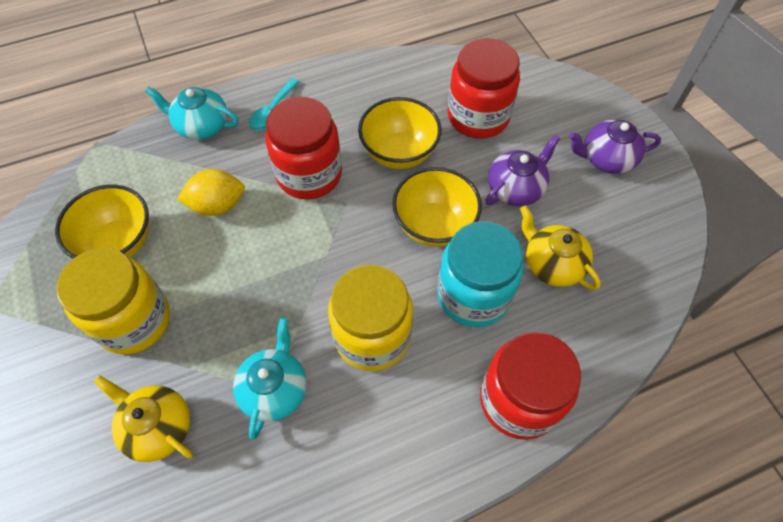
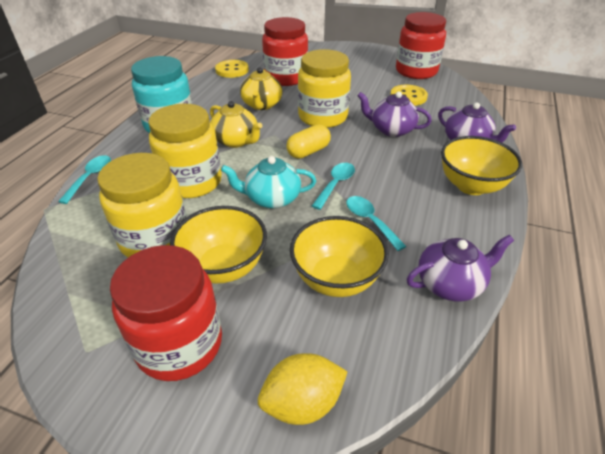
purple teapot: [486,135,561,206] [569,120,661,174] = 2 -> [357,91,432,137] [407,235,514,301] [438,102,516,143] = 3
turquoise spoon: [249,78,299,130] = 1 -> [58,155,111,204] [312,163,355,210] [346,196,407,251] = 3
turquoise teapot: [145,87,239,140] [233,317,307,440] = 2 -> [221,156,316,209] = 1
yellow button: none = 0 -> [215,60,249,78] [390,85,428,106] = 2
yellow capsule: none = 0 -> [286,124,331,159] = 1
yellow jar: [57,248,170,354] [328,265,413,371] = 2 -> [97,153,187,258] [148,104,222,198] [298,49,351,128] = 3

